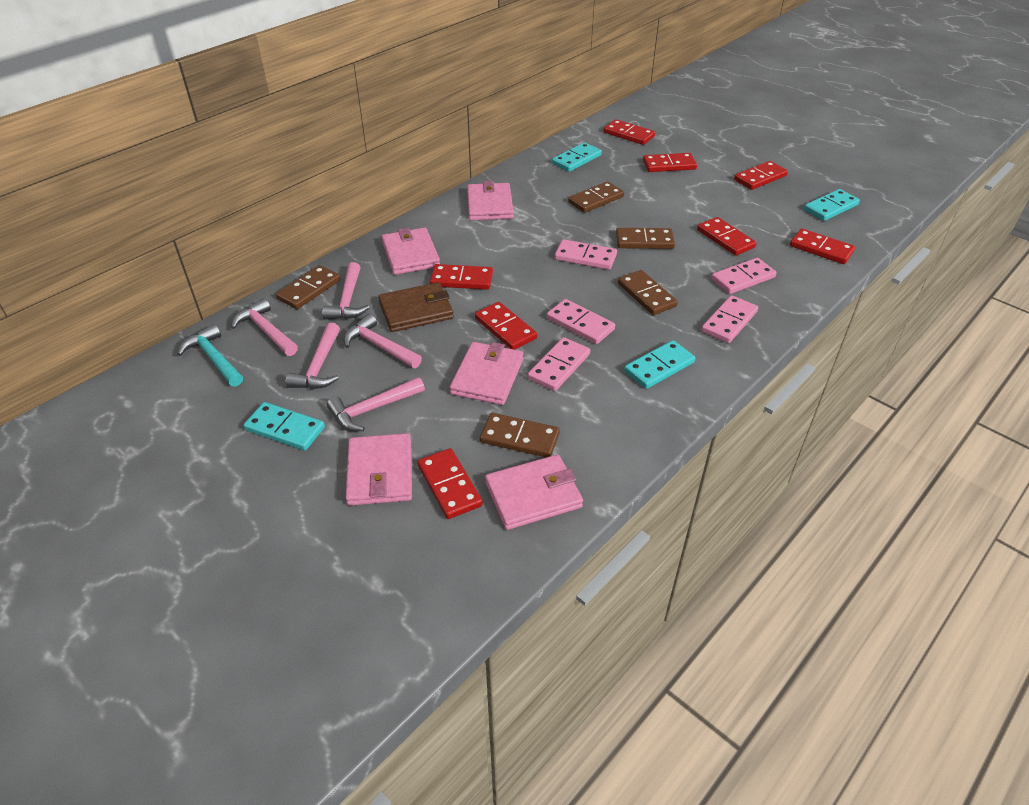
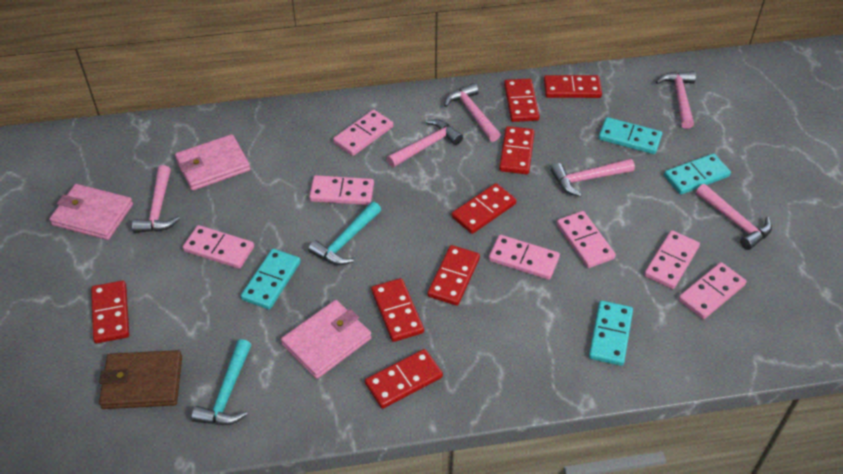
brown domino: [276,265,341,309] [480,413,560,457] [568,181,624,213] [616,228,675,249] [618,270,678,315] = 5 -> none = 0
pink domino: [528,337,590,391] [547,299,615,344] [555,239,617,270] [701,295,758,343] [711,258,777,294] = 5 -> [183,225,254,269] [309,175,374,205] [333,110,393,156] [489,235,560,280] [557,211,616,268] [644,230,700,289] [678,262,746,319] = 7
pink hammer: [231,298,298,356] [286,323,340,389] [322,262,370,320] [327,377,425,431] [344,314,422,368] = 5 -> [132,165,180,233] [387,119,463,168] [444,83,501,142] [551,159,635,197] [656,71,696,129] [696,184,772,250] = 6
pink wallet: [345,433,412,506] [382,228,440,275] [450,342,524,405] [467,181,514,220] [485,455,583,530] = 5 -> [49,184,133,240] [175,134,250,191] [281,300,372,379] = 3
turquoise hammer: [177,324,243,387] = 1 -> [192,339,251,425] [308,202,381,265] = 2

